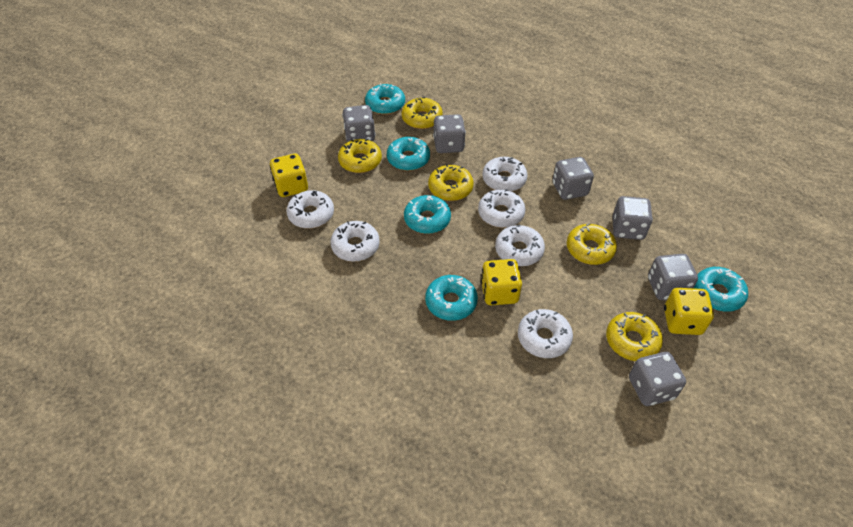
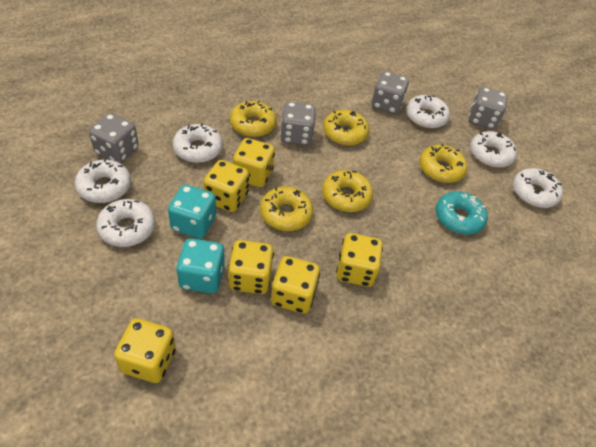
grey dice: [342,105,375,142] [433,114,466,153] [552,157,594,200] [612,196,653,240] [629,352,686,406] [648,254,698,300] = 6 -> [89,113,139,163] [280,102,316,145] [371,71,409,114] [469,87,508,130] = 4
turquoise dice: none = 0 -> [168,185,216,239] [176,238,225,294] = 2
turquoise donut: [365,83,405,114] [387,137,430,171] [404,195,451,234] [425,275,478,321] [694,267,748,312] = 5 -> [436,191,488,235] = 1
yellow dice: [270,154,308,197] [481,259,522,305] [664,288,714,335] = 3 -> [114,318,176,383] [203,160,249,212] [228,240,274,294] [233,138,275,187] [271,256,320,314] [336,233,383,287] = 6

